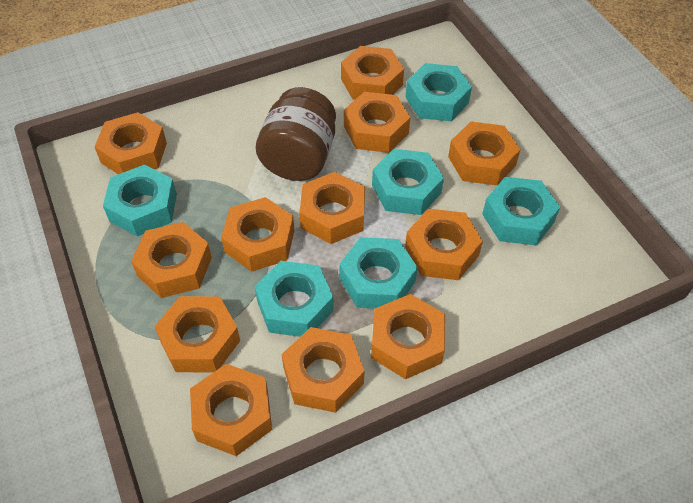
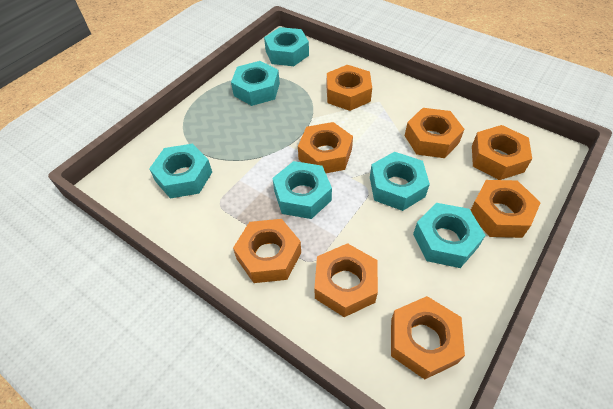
brown jar: [256,87,336,181] = 1 -> none = 0
orange nut: [95,112,167,174] [131,222,212,298] [155,296,240,372] [190,364,272,456] [221,197,295,272] [281,327,365,413] [300,172,365,244] [341,46,404,100] [344,92,410,153] [371,294,445,379] [405,208,483,280] [448,121,521,186] = 12 -> [233,219,301,283] [298,122,353,173] [314,243,378,317] [327,65,372,111] [391,296,465,379] [405,108,464,158] [470,180,541,238] [472,125,532,180] = 8

